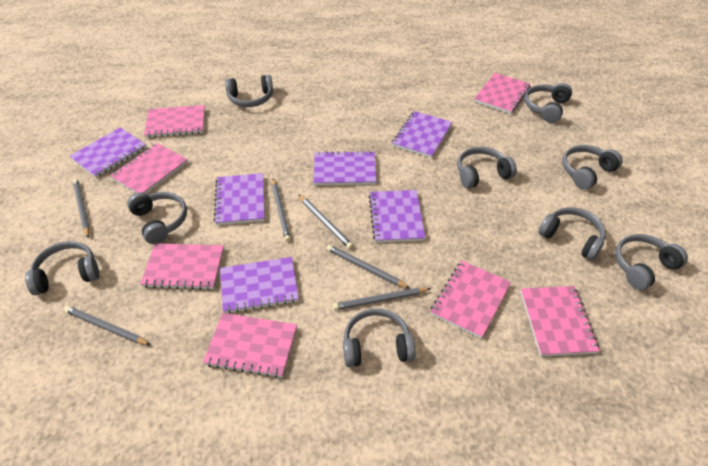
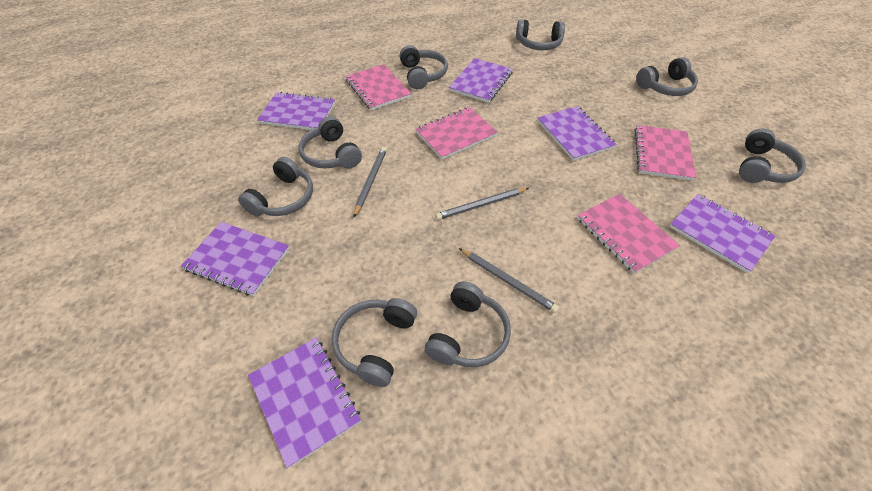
grey headphones: [25,241,99,295] [127,192,187,244] [225,75,273,107] [343,308,416,367] [457,147,517,188] [524,83,572,123] [538,207,606,261] [562,145,623,190] [615,234,688,290] = 9 -> [238,157,313,216] [298,116,362,169] [332,298,417,387] [400,45,448,89] [424,281,511,367] [516,19,565,50] [636,57,698,96] [739,129,806,183] = 8
grey pencil: [64,306,151,345] [73,179,90,238] [272,179,291,242] [299,195,353,249] [327,245,409,288] [333,288,431,310] = 6 -> [354,147,387,217] [435,188,529,220] [459,248,559,313] = 3
pink notebook: [110,143,188,193] [140,243,224,290] [144,105,205,138] [203,313,297,378] [430,261,511,339] [474,73,531,114] [521,286,599,356] = 7 -> [345,64,411,110] [415,107,498,160] [577,194,680,274] [634,125,696,181] = 4

